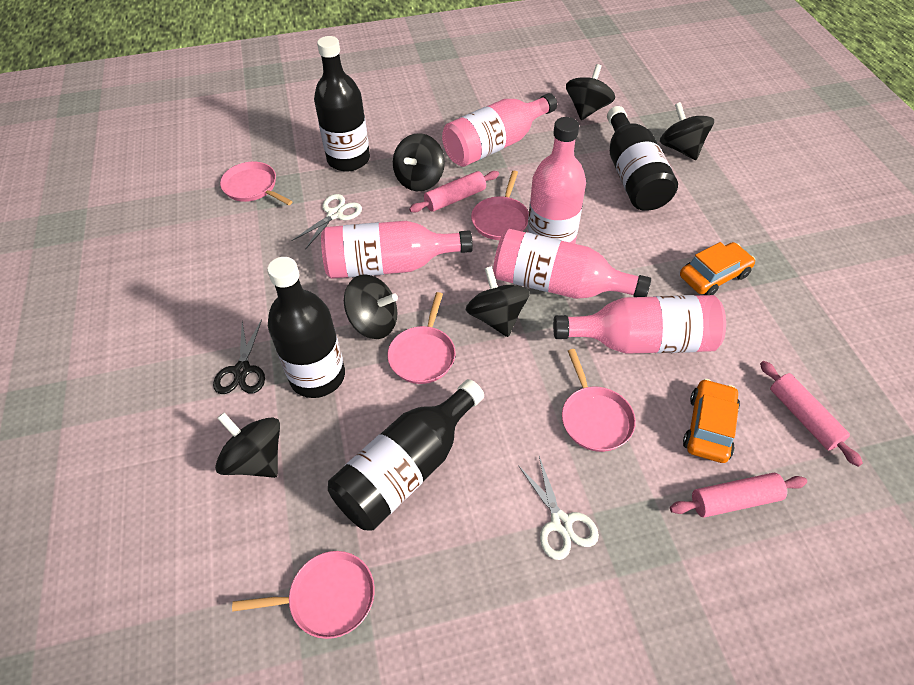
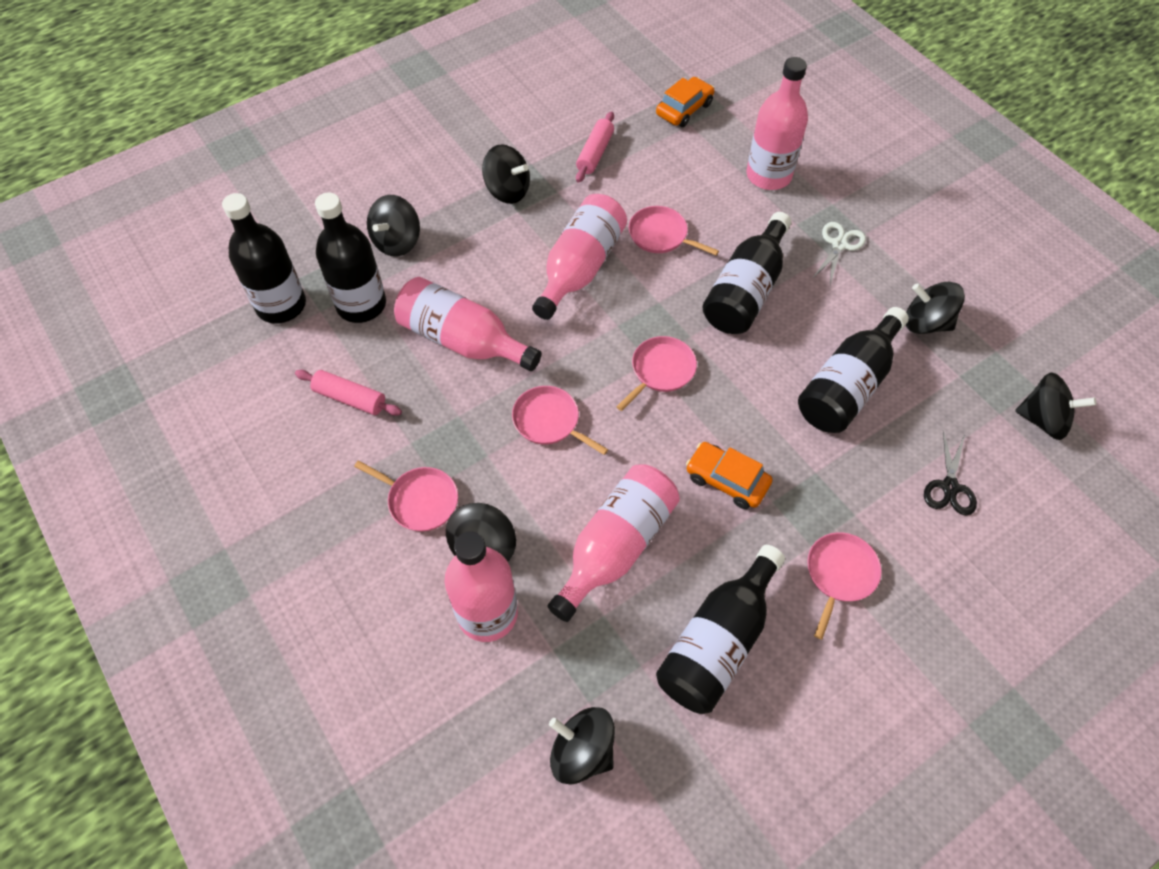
black bottle: [267,257,345,398] [314,36,370,171] [328,379,484,530] [607,106,678,211] = 4 -> [222,193,306,324] [315,192,386,323] [656,545,785,714] [703,212,791,334] [798,307,909,433] = 5
pink rolling pin: [409,171,499,212] [670,473,807,517] [760,361,863,467] = 3 -> [295,370,402,416] [576,112,614,183] = 2
white scissors: [291,194,362,249] [518,456,599,560] = 2 -> [812,222,866,285] = 1

